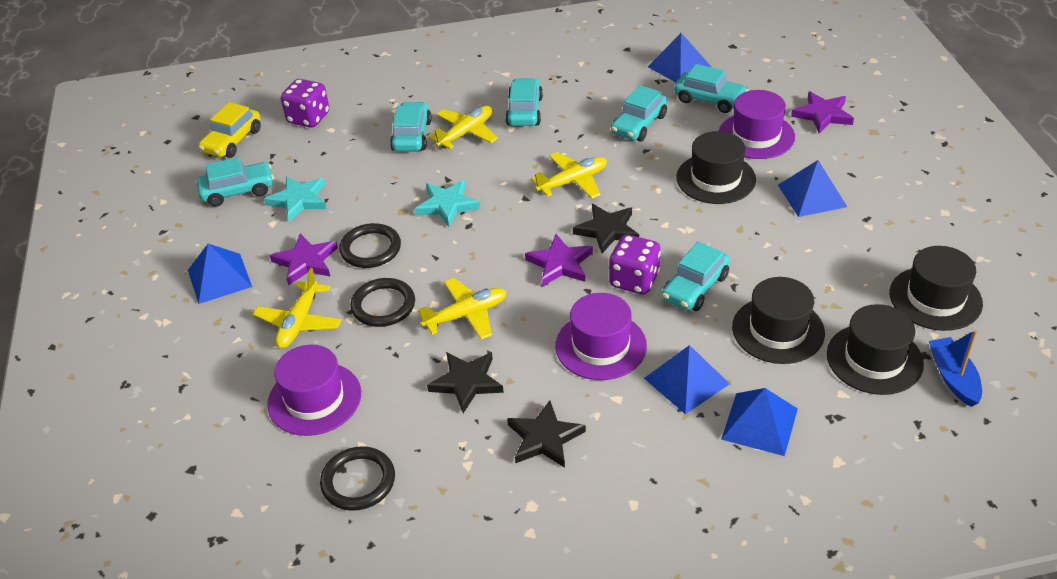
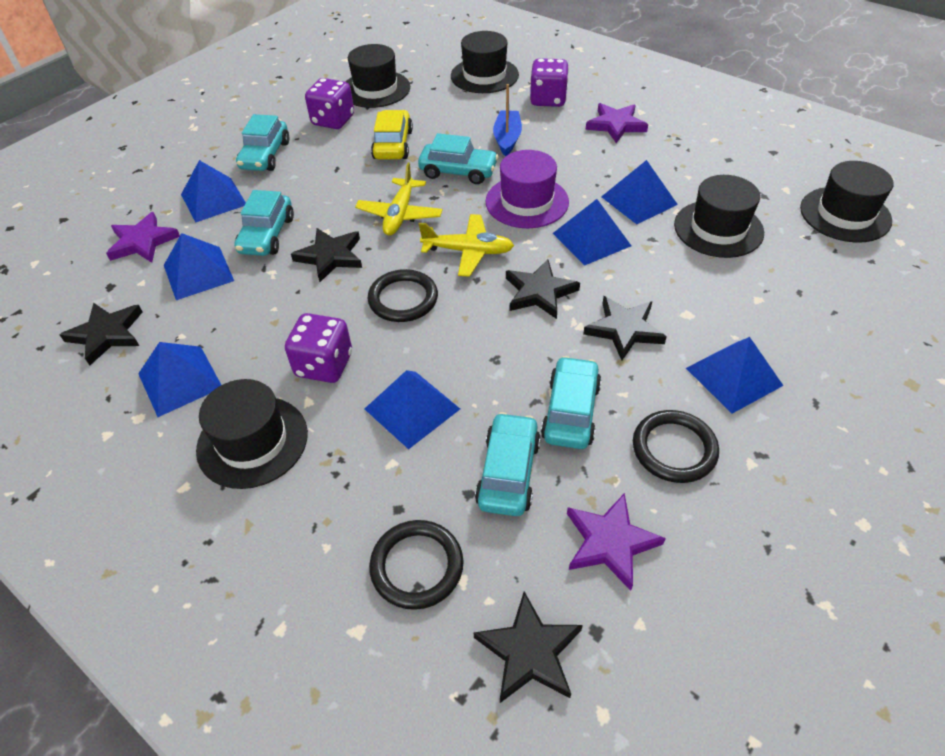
black hat: [676,131,756,204] [732,277,825,364] [827,304,924,395] [890,246,983,331] = 4 -> [196,379,308,489] [346,44,410,108] [451,31,519,93] [674,175,764,258] [800,161,894,243] = 5
black star: [427,352,504,413] [507,400,586,468] [573,204,639,253] = 3 -> [60,303,142,366] [291,228,362,282] [474,591,583,703] [506,259,580,319] [583,296,667,360] = 5
blue pyramid: [188,244,252,304] [644,345,730,414] [648,33,711,82] [721,388,798,456] [778,160,847,217] = 5 -> [138,342,221,417] [164,233,234,300] [181,160,246,222] [365,370,460,449] [553,199,631,266] [601,160,678,224] [686,337,783,414] = 7
purple dice: [281,79,329,128] [609,234,661,294] = 2 -> [285,313,352,383] [305,78,354,129] [530,58,569,107] = 3
purple hat: [267,345,361,436] [555,293,647,380] [719,90,795,159] = 3 -> [485,150,569,228] = 1
turquoise car: [197,157,274,207] [390,102,432,152] [505,78,543,126] [611,85,667,141] [662,242,730,311] [674,64,748,113] = 6 -> [234,190,294,256] [236,114,289,171] [418,133,499,184] [475,412,541,516] [541,356,601,449] = 5
turquoise star: [264,176,327,222] [415,180,480,227] = 2 -> none = 0
yellow plane: [253,268,341,348] [418,278,506,340] [428,106,498,149] [531,152,607,199] = 4 -> [355,163,443,236] [419,214,514,277] = 2

